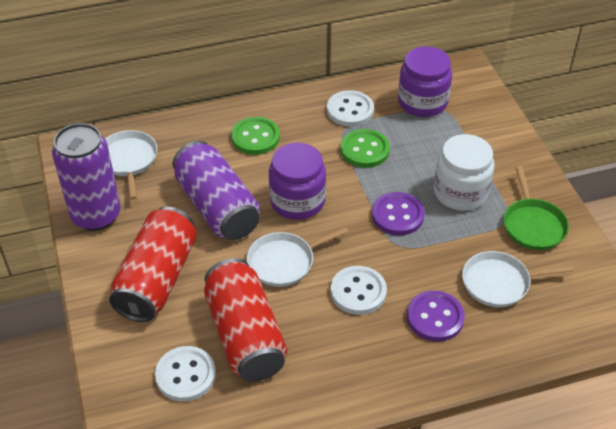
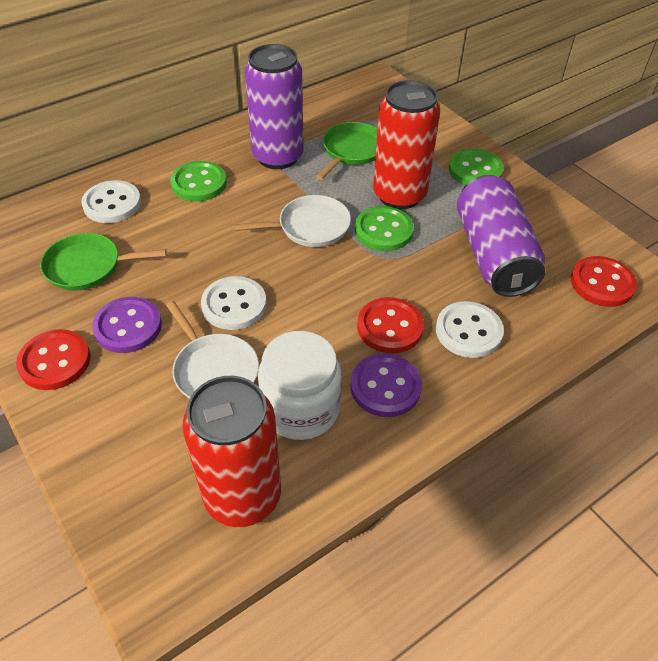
green button: [231,117,280,155] [341,129,390,168] = 2 -> [170,161,227,202] [355,206,414,251] [449,149,504,185] = 3
green pan: [504,166,569,250] = 1 -> [40,233,167,291] [316,122,378,180] = 2
purple jar: [269,143,326,220] [398,46,452,117] = 2 -> none = 0
red button: none = 0 -> [16,329,91,390] [357,297,424,353] [571,256,637,307] = 3
white pan: [105,130,157,200] [247,226,349,287] [462,251,573,307] = 3 -> [166,301,259,399] [234,195,351,247] = 2

